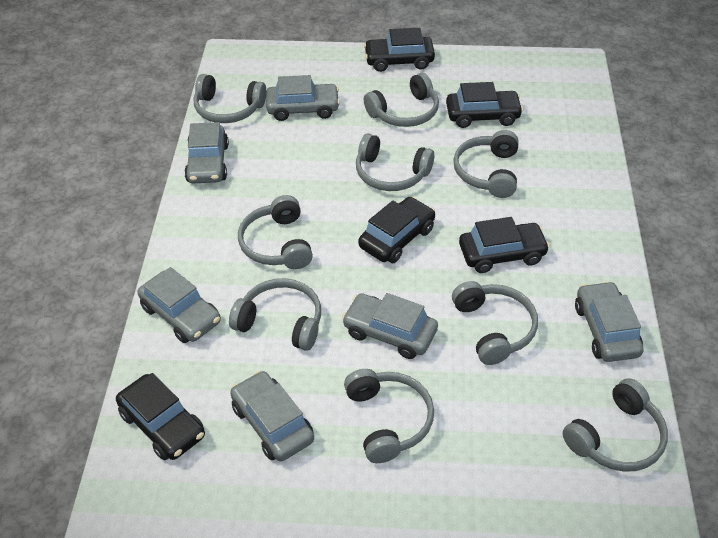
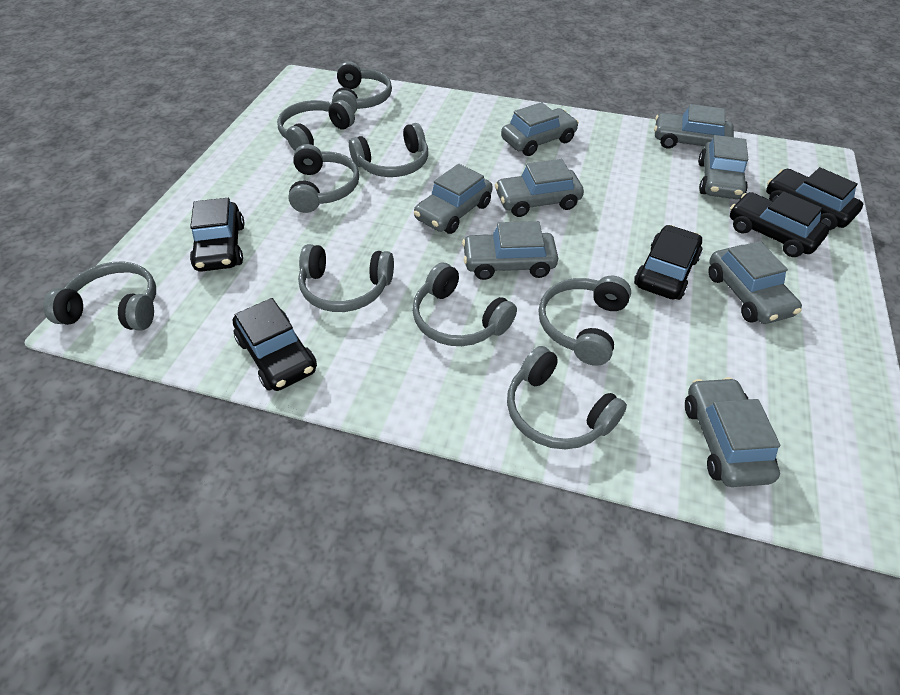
grey car: [138,267,221,343] [184,122,229,183] [230,371,314,461] [266,75,340,121] [342,293,438,359] [575,281,644,362] = 6 -> [414,164,493,234] [462,221,558,280] [495,159,584,217] [501,102,579,156] [654,104,734,149] [685,377,781,487] [698,135,748,199] [708,241,802,324] = 8

